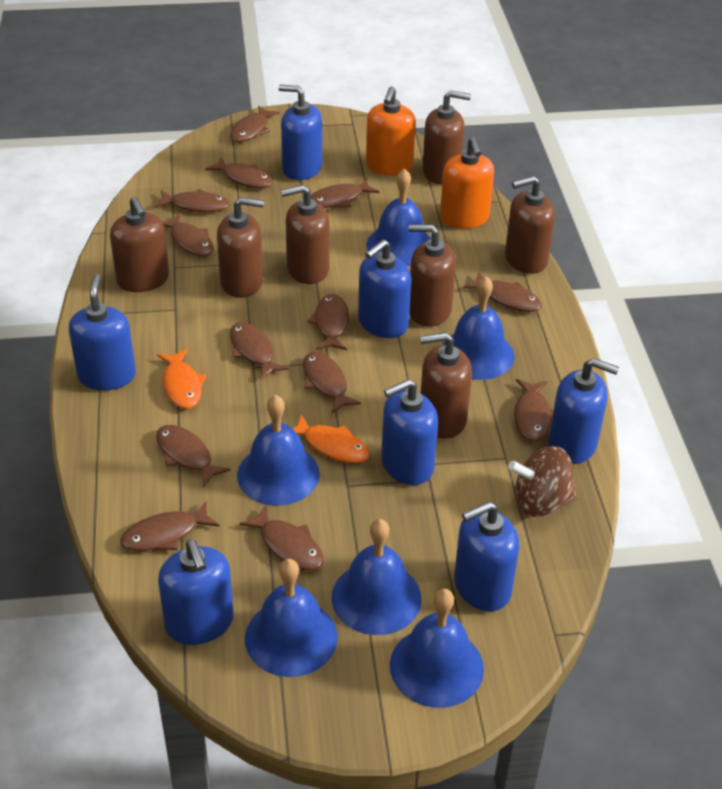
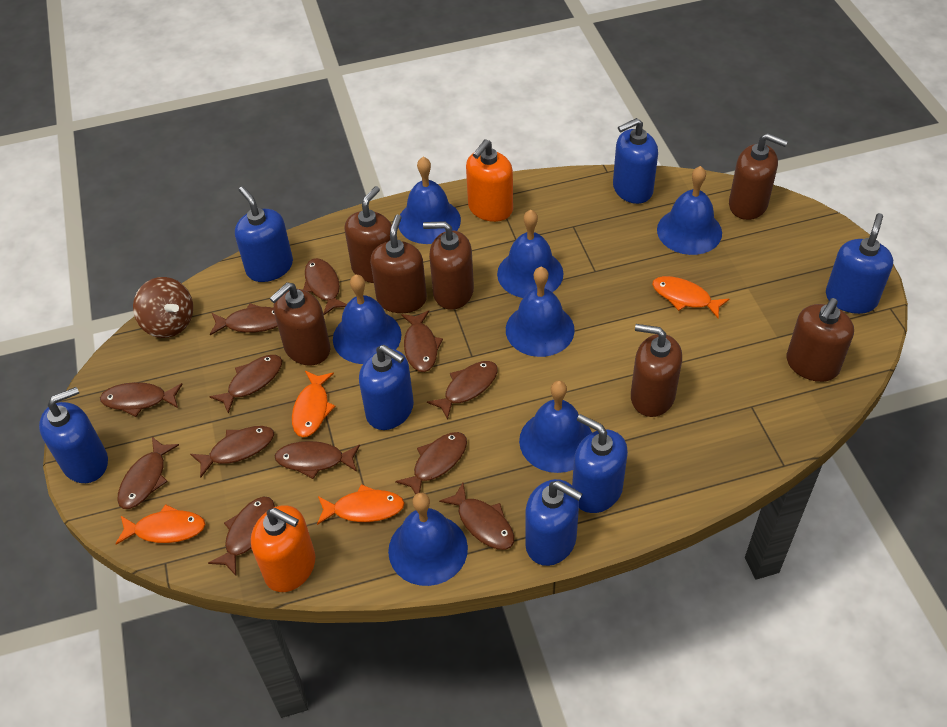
blue bell: [237,395,320,506] [245,559,338,677] [332,519,422,635] [366,169,431,266] [390,589,484,708] [442,276,514,380] = 6 -> [333,274,401,364] [388,493,468,586] [399,157,461,244] [497,210,564,298] [506,267,575,357] [519,381,592,473] [657,166,722,255] = 7
brown fish: [120,501,220,551] [154,189,230,212] [156,425,231,487] [162,213,214,257] [205,157,273,188] [230,106,280,143] [230,322,289,380] [240,505,324,570] [303,352,361,413] [307,294,349,350] [311,178,379,208] [464,272,542,312] [514,379,554,442] = 13 -> [100,382,183,417] [117,437,179,509] [190,426,274,478] [208,497,275,575] [209,355,282,414] [210,303,278,335] [275,441,360,479] [303,258,347,315] [395,432,467,494] [401,310,443,372] [427,361,498,420] [439,483,514,550] = 12
orange fish: [157,349,206,409] [292,414,370,463] = 2 -> [115,504,205,545] [292,371,336,437] [317,484,405,525] [652,276,729,318] = 4

